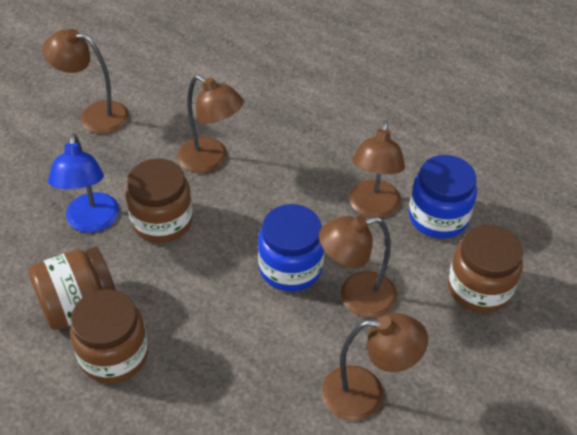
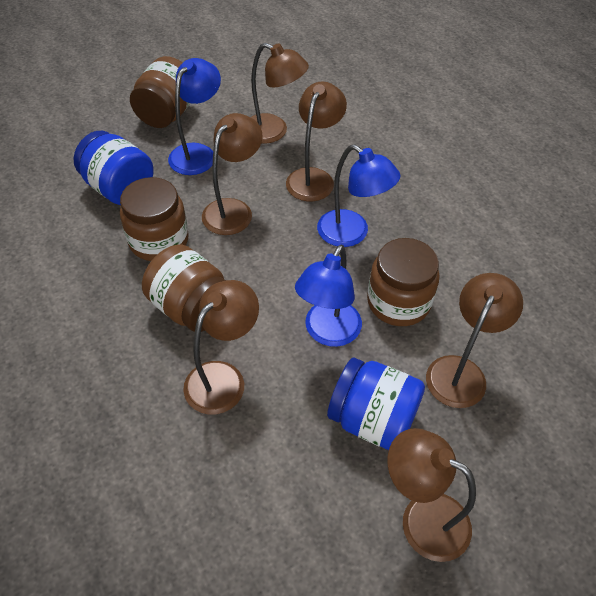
blue lamp: [48,134,119,233] = 1 -> [168,58,221,175] [295,245,362,347] [317,144,400,247] = 3
brown lamp: [42,29,129,134] [177,75,244,173] [319,215,397,318] [322,313,428,421] [349,121,405,218] = 5 -> [183,280,259,415] [202,113,262,235] [251,43,309,144] [286,82,347,201] [387,428,476,562] [426,273,523,408] = 6

